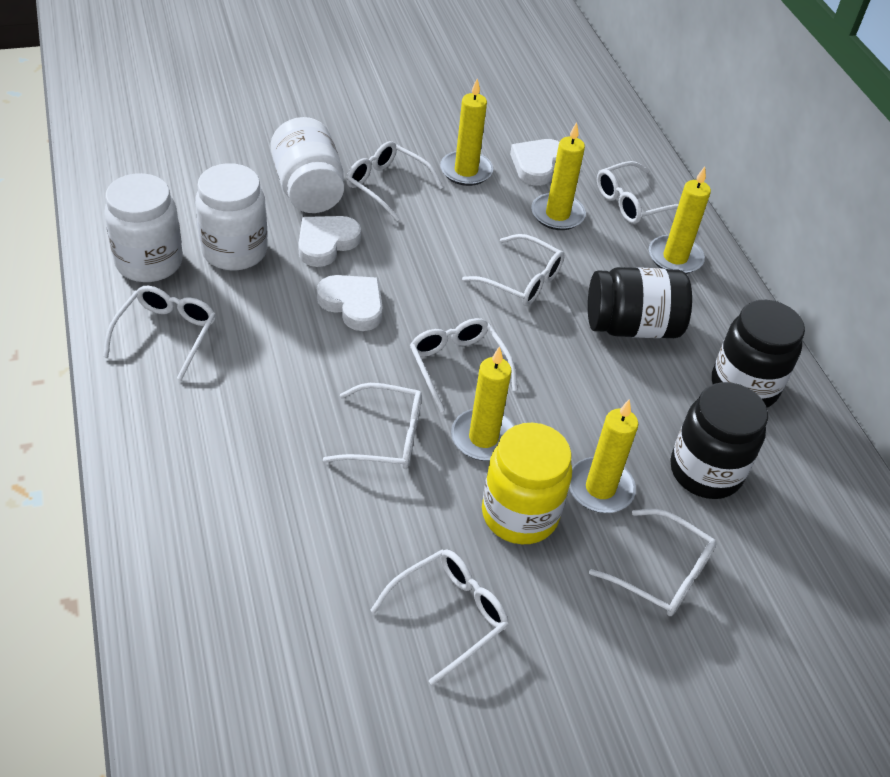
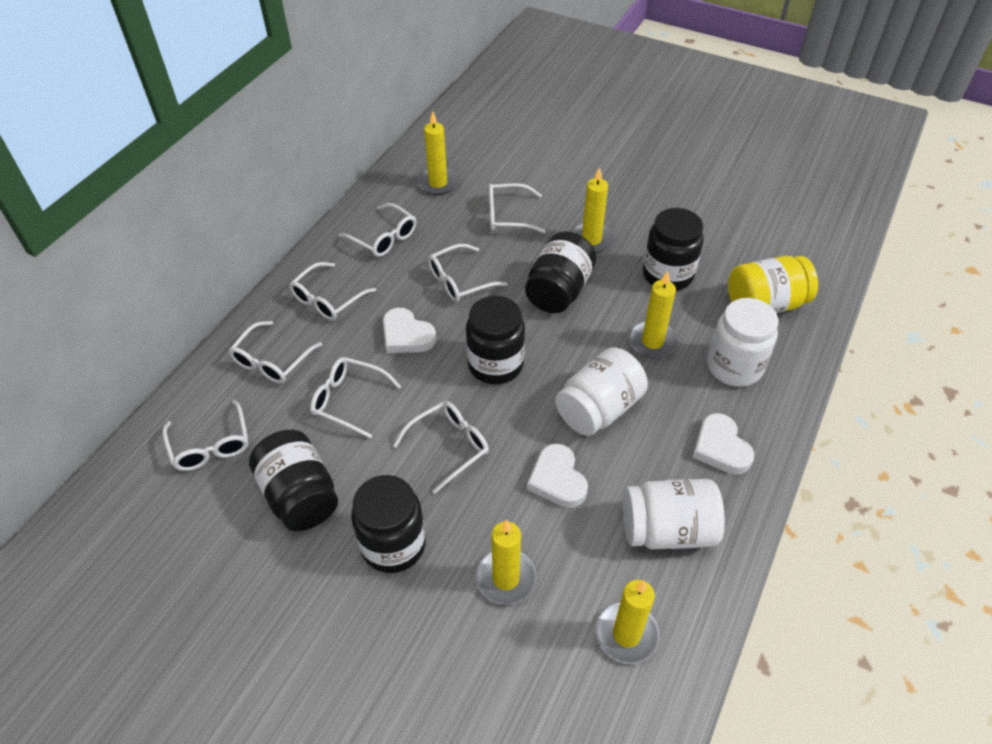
black jar: [588,267,692,338] [671,382,768,499] [712,300,805,407] = 3 -> [249,430,338,531] [351,475,426,573] [466,296,525,384] [525,231,596,313] [643,208,704,291] = 5

